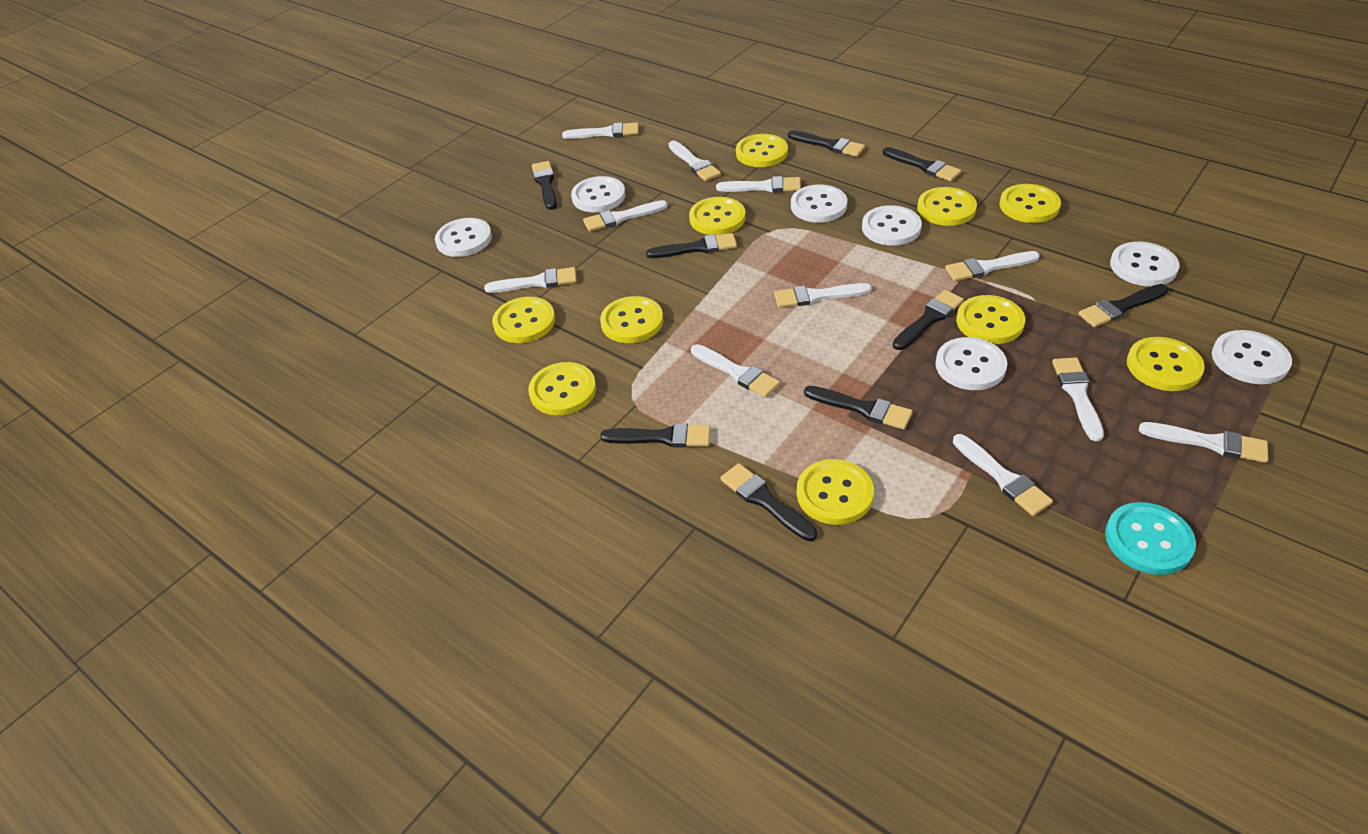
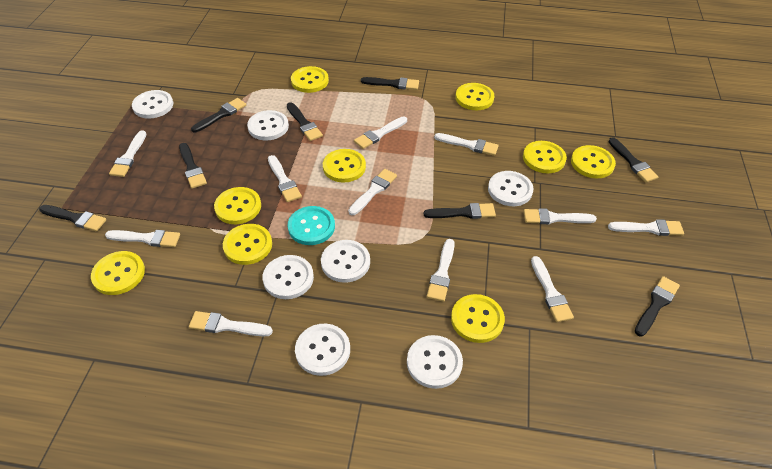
black brush: [532,161,557,210] [600,423,711,447] [646,233,737,258] [720,463,817,541] [788,130,865,157] [804,386,913,430] [883,147,961,181] [893,290,964,350] [1078,284,1168,327] = 9 -> [39,205,106,231] [179,143,207,189] [191,98,246,132] [287,102,323,141] [361,77,419,90] [424,203,496,219] [608,137,658,182] [635,276,680,336] = 8
yellow button: [492,297,555,343] [528,362,596,415] [600,296,664,343] [689,197,746,235] [736,134,788,167] [797,459,874,525] [917,187,977,226] [956,295,1025,344] [999,184,1061,223] [1127,337,1205,391] = 10 -> [91,251,145,295] [214,187,261,224] [223,224,272,265] [291,66,329,93] [323,149,366,183] [451,294,505,343] [455,83,495,110] [523,141,567,173] [571,145,616,178] = 9

